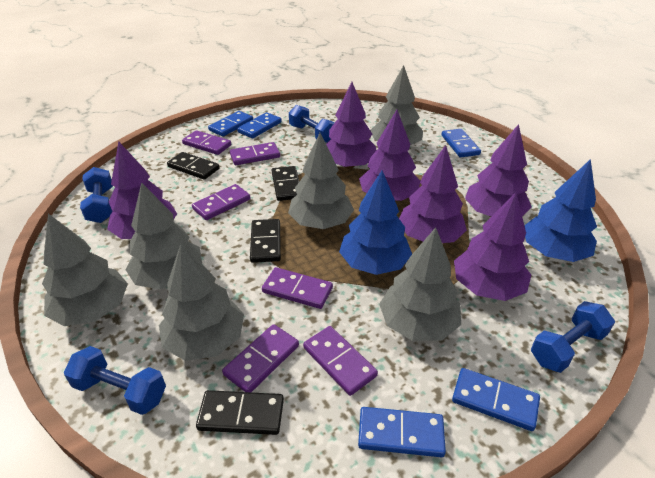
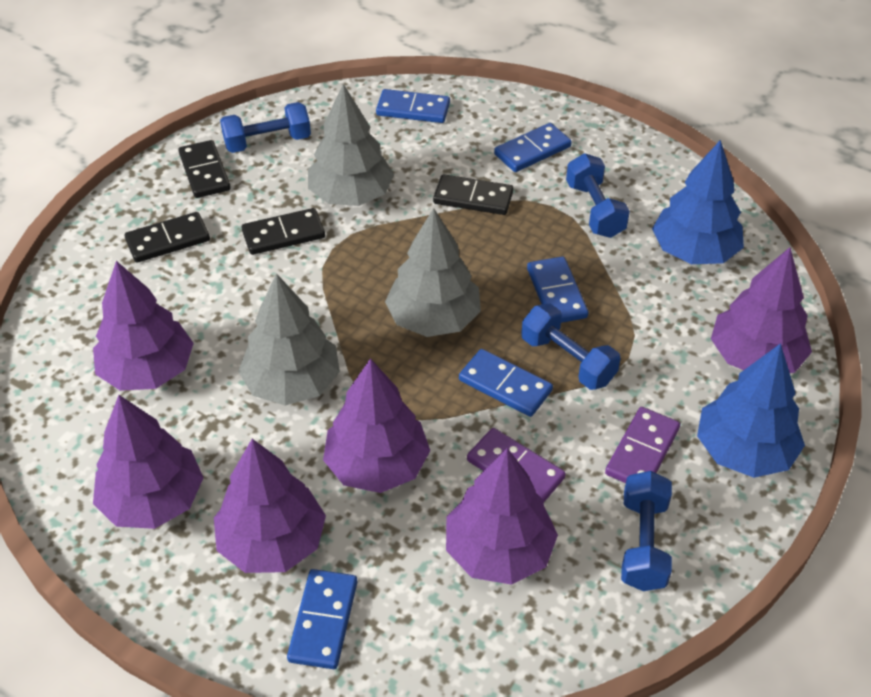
grey tree: [42,214,128,326] [126,182,202,289] [159,244,244,361] [288,133,354,229] [370,65,423,145] [379,227,461,341] = 6 -> [238,273,340,405] [308,84,394,206] [385,208,481,337] = 3
purple domino: [182,130,231,155] [192,184,251,220] [222,324,299,392] [230,142,280,165] [262,267,333,309] [303,326,378,396] = 6 -> [467,428,566,502] [605,407,680,483] = 2

